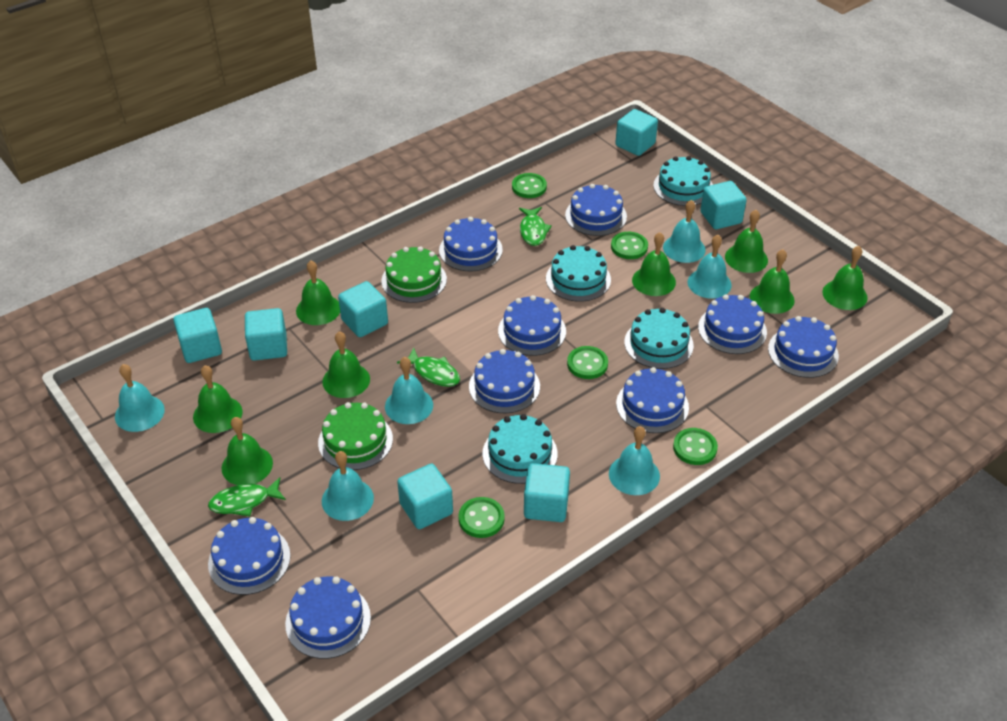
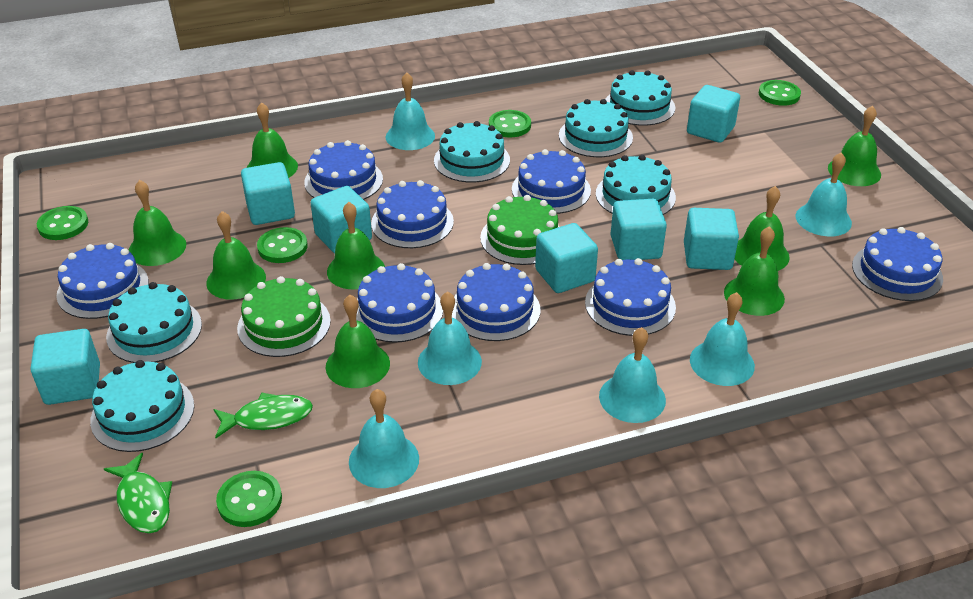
blue cake: [208,517,291,595] [285,577,371,659] [439,217,503,271] [469,349,540,413] [498,295,566,356] [565,184,627,236] [616,367,689,433] [698,294,767,354] [768,316,839,378] = 9 -> [56,243,149,319] [304,140,383,200] [356,263,443,343] [371,180,454,248] [452,263,540,341] [512,149,591,214] [585,258,676,336] [852,227,943,301] = 8
green fish: [208,477,286,516] [397,347,460,387] [519,207,552,246] = 3 -> [104,453,172,533] [214,392,313,438] = 2
turquoise cake: [482,414,558,484] [546,245,611,302] [624,308,694,369] [653,156,713,206] = 4 -> [90,360,194,452] [106,282,202,363] [434,121,510,182] [559,99,633,157] [596,155,676,215] [605,70,675,126] = 6

